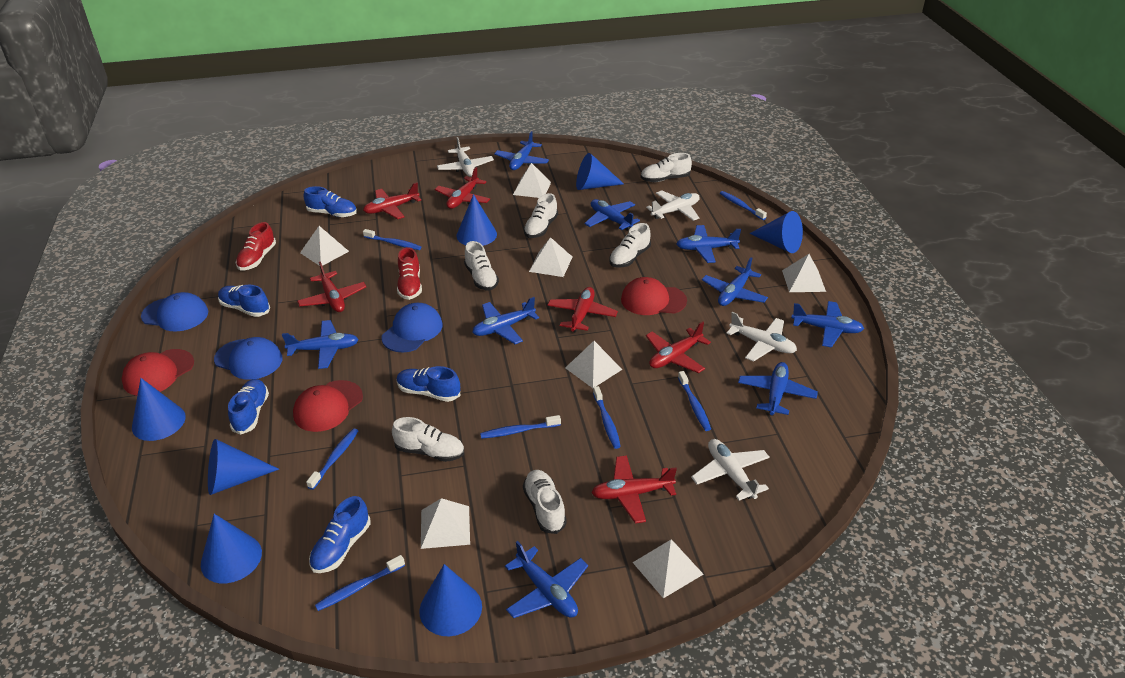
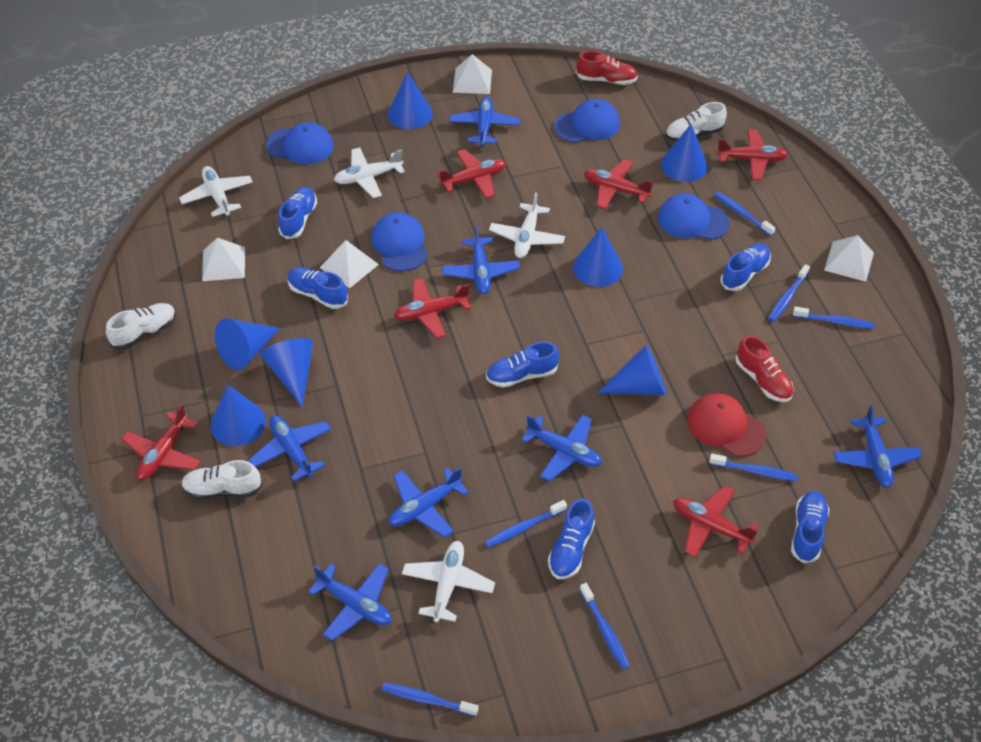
blue cap: [141,292,208,332] [214,337,282,380] [381,303,443,352] = 3 -> [266,122,334,164] [371,212,428,271] [554,99,620,143] [658,193,730,240] = 4
blue plane: [282,320,359,369] [472,297,539,344] [494,131,549,170] [505,541,588,618] [584,199,640,231] [676,225,741,263] [702,257,768,306] [738,362,818,416] [791,301,864,348] = 9 -> [249,415,331,481] [308,563,392,641] [389,467,469,538] [442,225,520,294] [449,97,520,146] [521,414,602,481] [834,405,922,488] = 7
blue shoe: [218,285,270,317] [228,379,269,435] [304,186,357,217] [309,496,370,573] [397,366,461,402] = 5 -> [278,187,317,239] [288,267,348,309] [486,342,559,387] [548,499,595,579] [721,244,771,291] [791,491,830,563] = 6
red cap: [122,349,194,396] [293,380,363,432] [621,277,687,315] = 3 -> [687,393,766,457] = 1
white pyramid: [300,226,349,266] [421,498,470,549] [513,163,551,198] [529,237,572,277] [565,341,622,388] [632,540,704,598] [782,254,826,292] = 7 -> [202,238,245,281] [320,240,379,288] [453,54,492,94] [824,235,874,282] = 4
white shoe: [392,417,464,462] [464,241,499,290] [523,470,567,534] [524,193,558,238] [609,223,651,268] [641,153,692,182] = 6 -> [106,303,176,350] [181,460,262,499] [665,102,727,142] = 3

